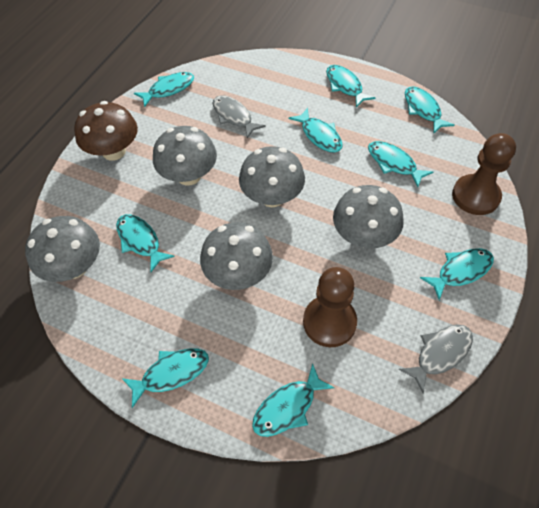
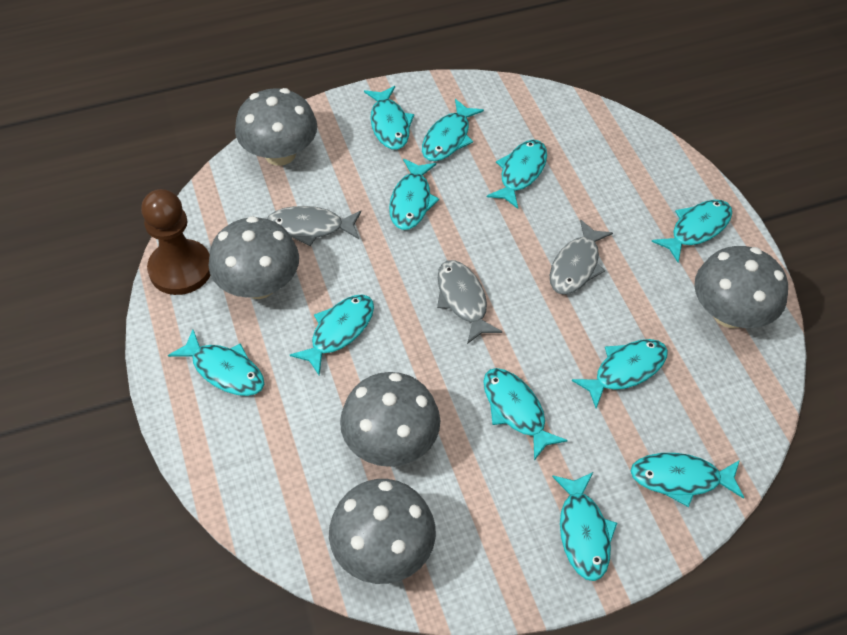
brown mushroom: [74,101,138,161] = 1 -> none = 0
brown pawn: [303,267,357,347] [452,133,516,215] = 2 -> [141,189,210,295] = 1
grey fish: [212,95,266,138] [399,324,473,394] = 2 -> [267,206,361,246] [437,260,502,344] [550,220,613,295] = 3
turquoise fish: [116,214,175,272] [122,348,209,408] [134,72,194,108] [252,363,335,437] [289,108,343,153] [326,65,375,107] [368,141,433,187] [405,86,455,133] [420,248,494,300] = 9 -> [168,329,264,396] [290,295,374,375] [364,86,414,150] [389,159,439,230] [422,99,484,161] [483,368,568,461] [487,140,547,209] [552,472,617,581] [572,339,668,408] [631,453,744,507] [651,200,732,263] = 11

